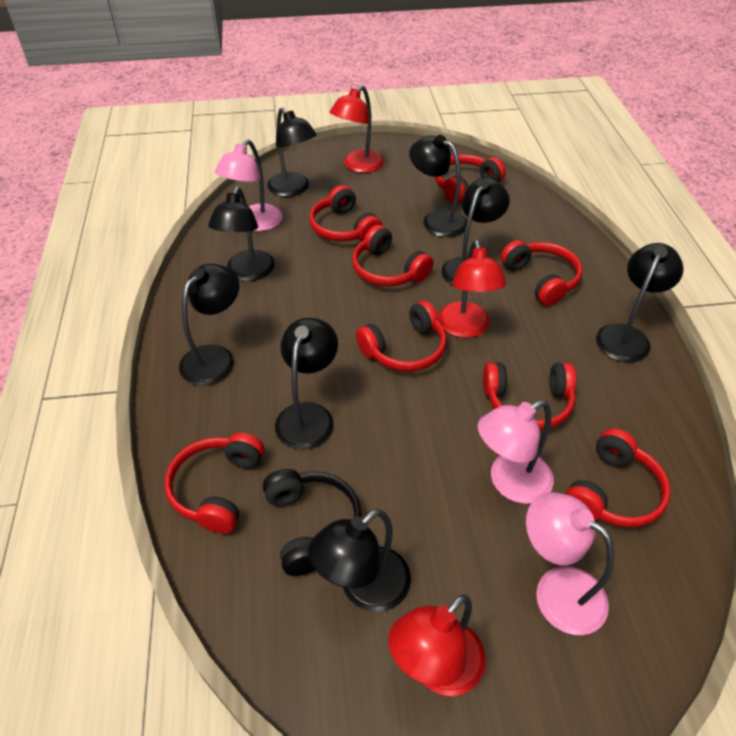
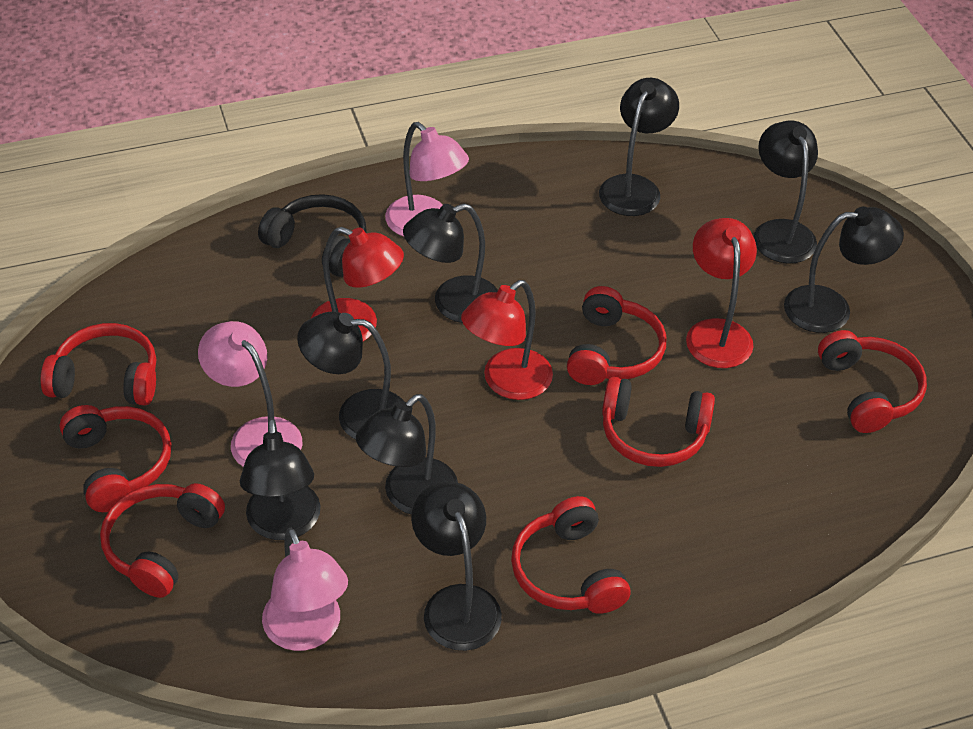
red headphones: [165,433,264,534] [309,185,383,242] [352,225,433,286] [356,301,447,372] [435,154,506,204] [483,362,576,430] [501,240,582,306] [565,428,671,527] = 8 -> [41,323,156,406] [60,405,171,512] [100,483,225,598] [511,496,630,614] [567,286,666,385] [602,377,715,467] [818,330,927,433] = 7

